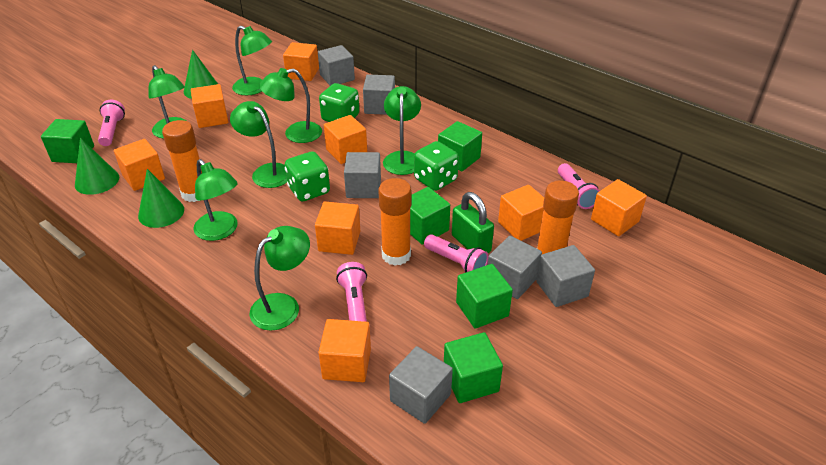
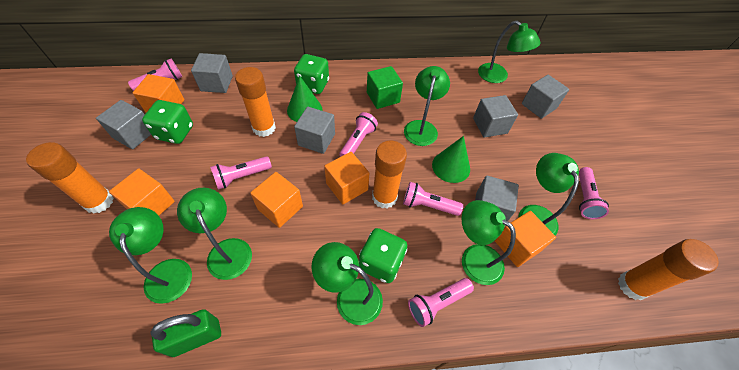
green cone: [75,138,119,195] [138,169,184,228] [184,50,218,99] = 3 -> [287,76,322,122] [432,136,470,183] = 2
green cube: [41,119,94,163] [410,187,450,245] [438,121,482,172] [444,332,503,403] [456,264,513,329] = 5 -> [367,66,403,109] = 1
orange cube: [114,139,165,191] [191,84,228,128] [283,42,319,81] [315,202,360,255] [318,319,371,382] [324,115,367,164] [498,185,544,241] [591,179,647,236] = 8 -> [109,168,175,215] [133,74,184,113] [250,172,303,228] [324,152,369,204] [495,211,556,267] = 5
orange glue stick: [162,120,202,202] [378,178,411,266] [536,181,579,254] = 3 -> [26,142,114,214] [235,67,276,137] [372,140,407,208] [618,239,719,300] = 4
pink flashlight: [98,100,125,146] [336,262,367,322] [424,234,488,273] [558,163,600,209] = 4 -> [128,59,182,91] [210,156,272,190] [339,112,378,157] [403,182,463,216] [408,278,474,327] [579,167,609,219] = 6

